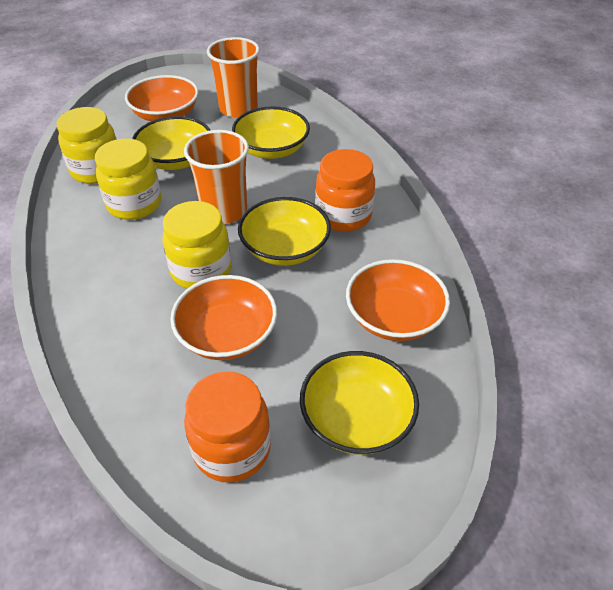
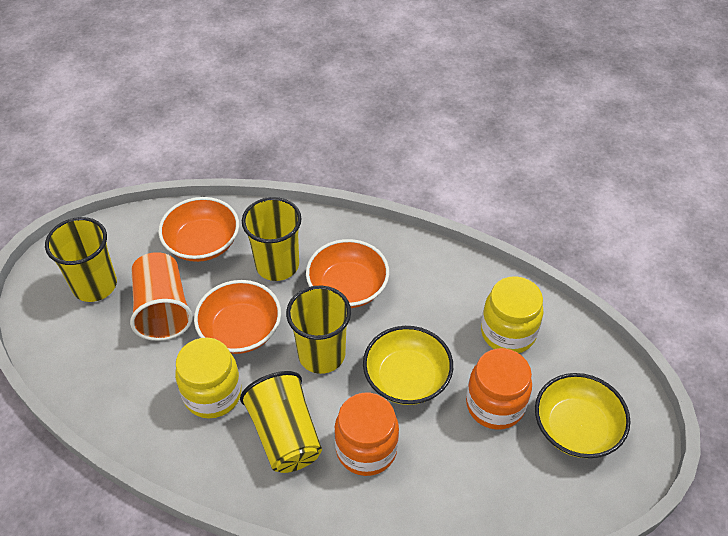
orange cup: [184,130,249,224] [207,37,260,118] = 2 -> [130,252,193,341] = 1
yellow bowl: [132,116,211,170] [232,106,310,159] [238,197,331,266] [300,351,419,455] = 4 -> [363,326,453,405] [535,373,630,458] = 2
yellow cup: none = 0 -> [45,217,117,302] [240,371,322,473] [242,197,302,281] [286,285,351,374] = 4
yellow jar: [57,107,117,184] [95,139,161,220] [162,201,231,289] = 3 -> [175,338,242,418] [481,276,543,353] = 2

